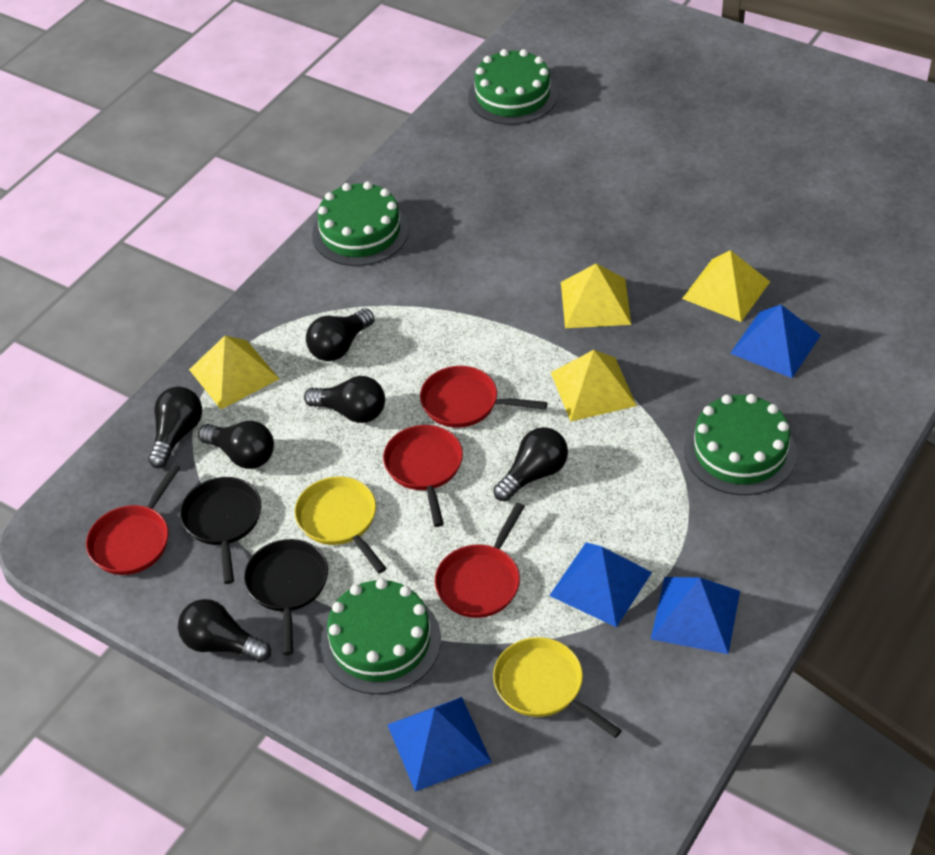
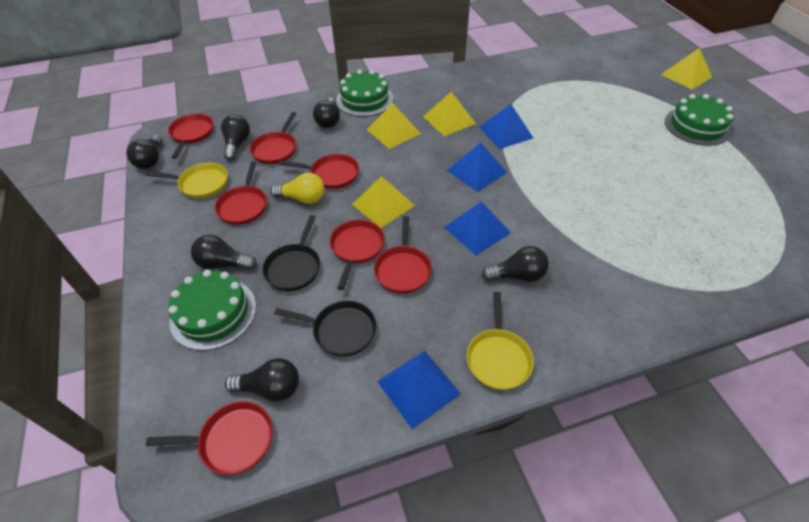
green cake: [312,181,409,266] [321,578,441,694] [468,49,558,125] [684,394,797,495] = 4 -> [168,270,256,351] [336,69,393,117] [665,94,734,146] = 3
red pan: [86,464,181,575] [383,425,463,527] [420,366,547,428] [435,503,525,618] = 4 -> [146,401,273,475] [168,114,213,159] [215,161,267,225] [250,112,296,164] [279,154,359,189] [330,219,385,290] [374,216,432,294] = 7
yellow light bulb: none = 0 -> [270,173,324,204] = 1

